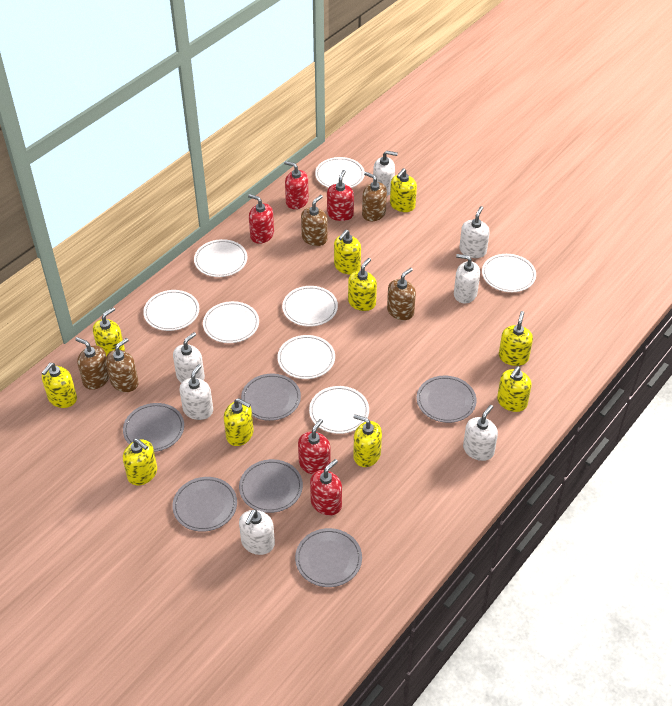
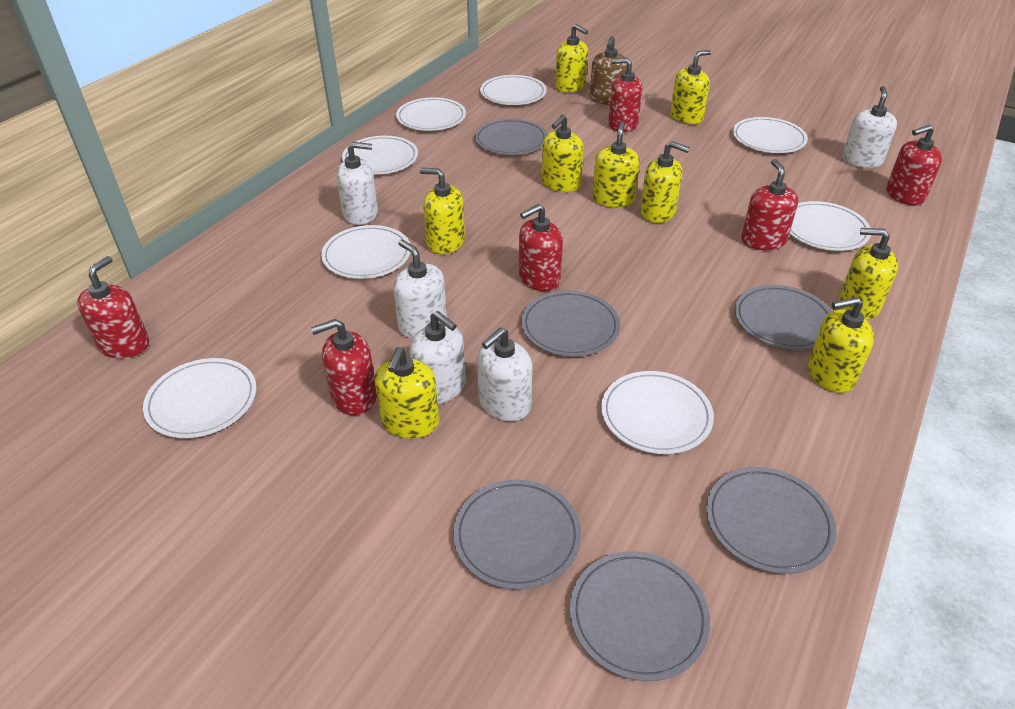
brown soap dispenser: [75,337,109,390] [106,338,139,392] [301,195,328,246] [362,172,387,221] [387,268,416,320] = 5 -> [590,36,627,105] = 1
red soap dispenser: [248,194,274,244] [284,161,309,209] [298,419,331,475] [310,459,342,516] [327,170,354,221] = 5 -> [77,256,149,359] [311,319,377,415] [519,204,563,291] [608,58,643,132] [741,159,798,250] [886,125,942,205] = 6
white soap dispenser: [173,332,205,383] [180,364,213,420] [239,509,275,555] [373,151,398,196] [454,254,480,303] [459,206,490,258] [463,405,498,461] = 7 -> [336,142,378,225] [393,240,447,338] [410,311,466,404] [477,327,532,421] [842,86,897,168] = 5
yellow soap dispenser: [42,363,77,408] [93,307,125,356] [123,438,157,485] [224,398,253,446] [334,230,361,274] [348,258,377,311] [353,415,382,467] [390,168,417,212] [497,366,532,412] [499,311,533,366] = 10 -> [375,347,439,439] [420,168,465,254] [542,115,584,192] [555,24,588,92] [592,121,640,208] [640,141,690,223] [670,50,711,124] [808,297,874,393] [839,228,898,320] = 9

